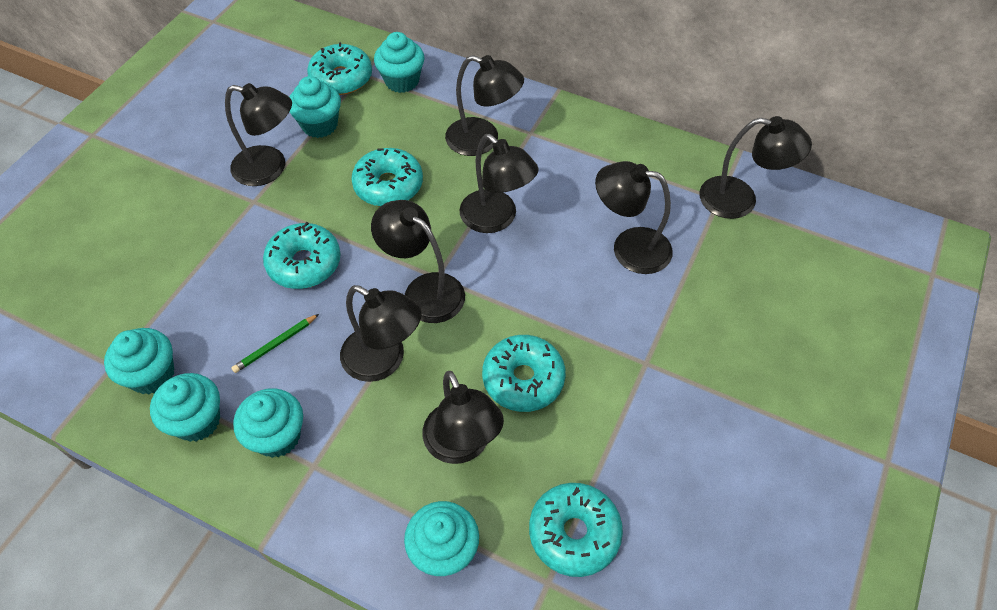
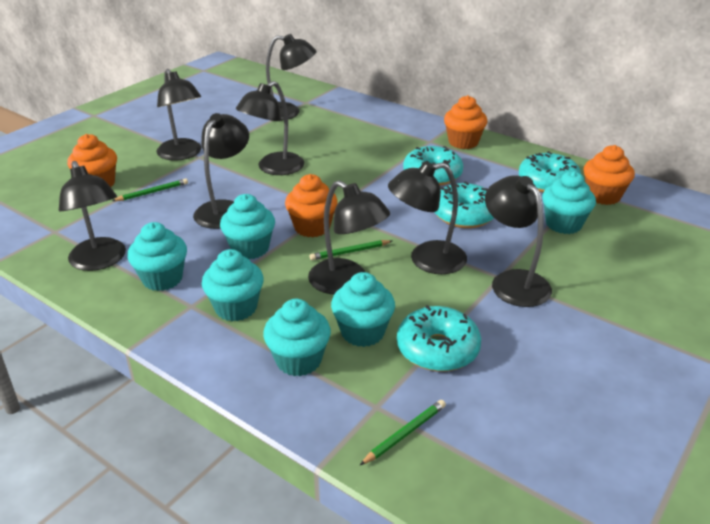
green pencil: [231,314,319,373] = 1 -> [112,178,188,201] [310,240,392,260] [360,400,446,465] = 3
orange cupcake: none = 0 -> [67,134,117,187] [285,174,338,237] [444,95,487,149] [584,145,635,205] = 4
turquoise donut: [263,222,341,289] [307,42,372,95] [351,148,423,206] [482,335,566,412] [529,483,623,577] = 5 -> [397,305,481,372] [403,146,463,186] [435,181,494,228] [519,151,581,192] = 4

